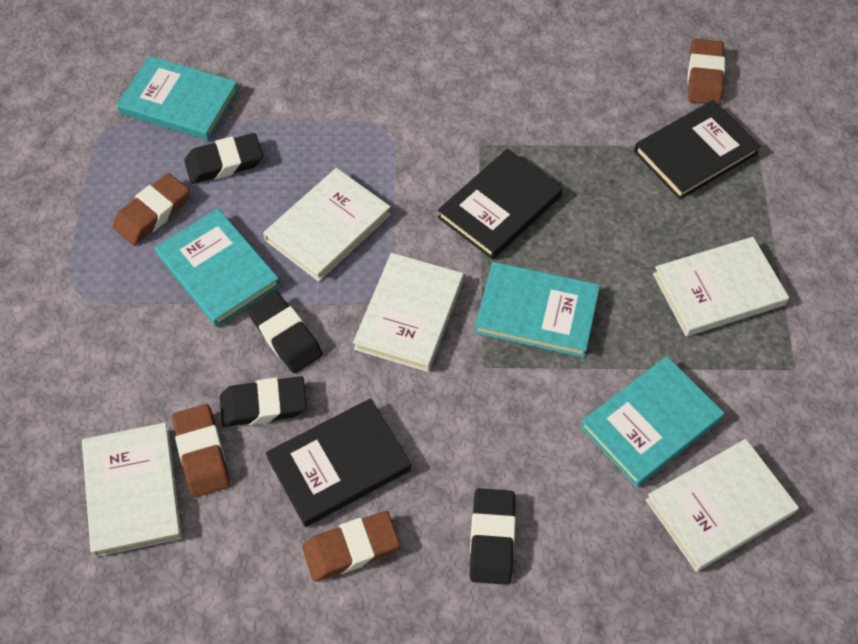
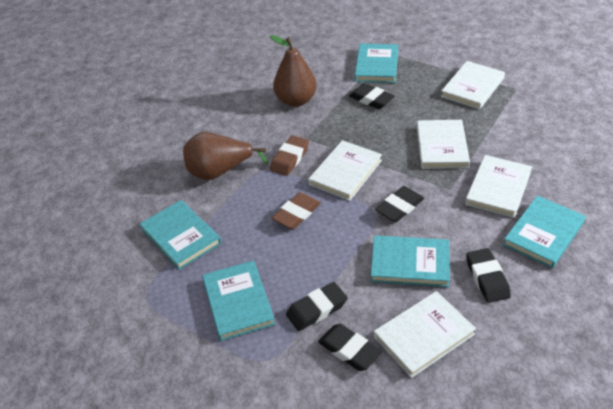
black book: [266,398,411,527] [438,149,563,260] [634,100,761,200] = 3 -> none = 0
black eraser: [184,133,263,184] [220,376,307,427] [247,291,323,374] [469,488,516,585] = 4 -> [286,282,347,331] [318,324,382,371] [349,83,395,109] [375,186,424,222] [466,248,511,303] = 5
brown eraser: [113,173,190,245] [172,404,230,497] [302,511,400,582] [687,39,725,104] = 4 -> [270,135,309,176] [272,192,321,229] = 2
brown pear: none = 0 -> [183,132,268,180] [270,35,317,107] = 2
turquoise book: [117,56,239,141] [155,208,280,327] [475,262,600,358] [580,356,725,487] = 4 -> [140,200,221,270] [202,260,275,341] [355,43,398,83] [371,235,450,287] [503,195,586,268] = 5

